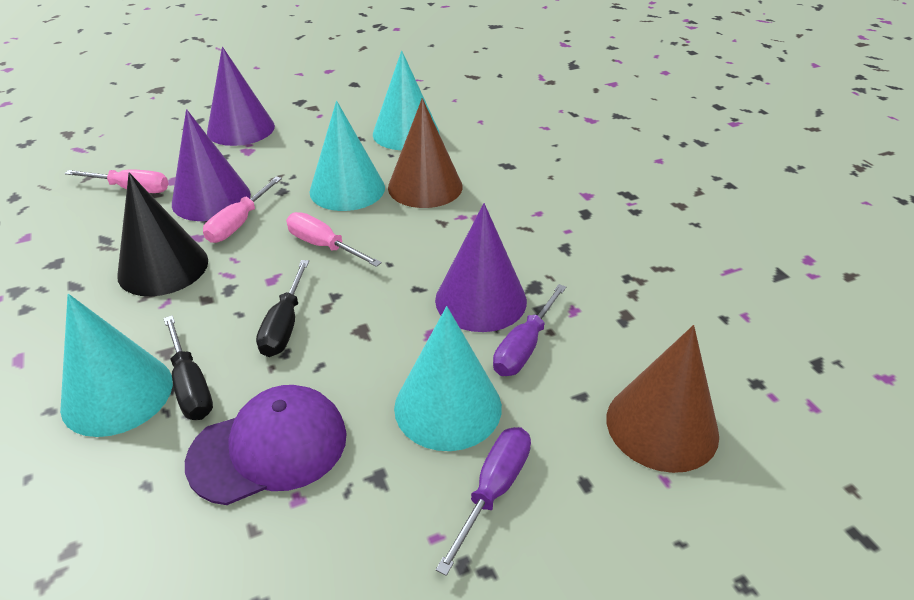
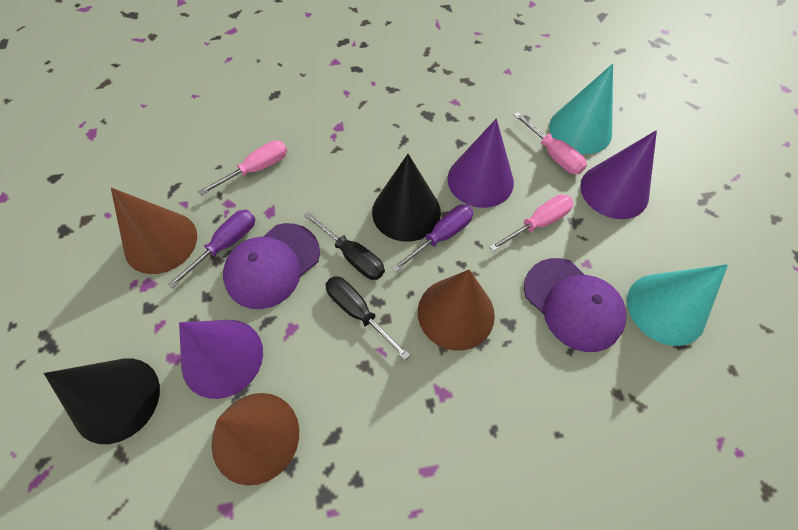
black cone: [117,173,208,296] = 1 -> [44,358,160,444] [372,154,441,242] = 2
brown cone: [388,98,463,208] [607,325,719,473] = 2 -> [111,188,197,274] [211,393,299,486] [418,270,495,351] = 3
purple cap: [185,385,347,505] = 1 -> [223,223,320,309] [524,258,626,352] = 2
turquoise cone: [60,294,173,437] [309,101,385,211] [373,50,439,150] [394,306,502,451] = 4 -> [549,64,613,154] [627,264,728,346] = 2

